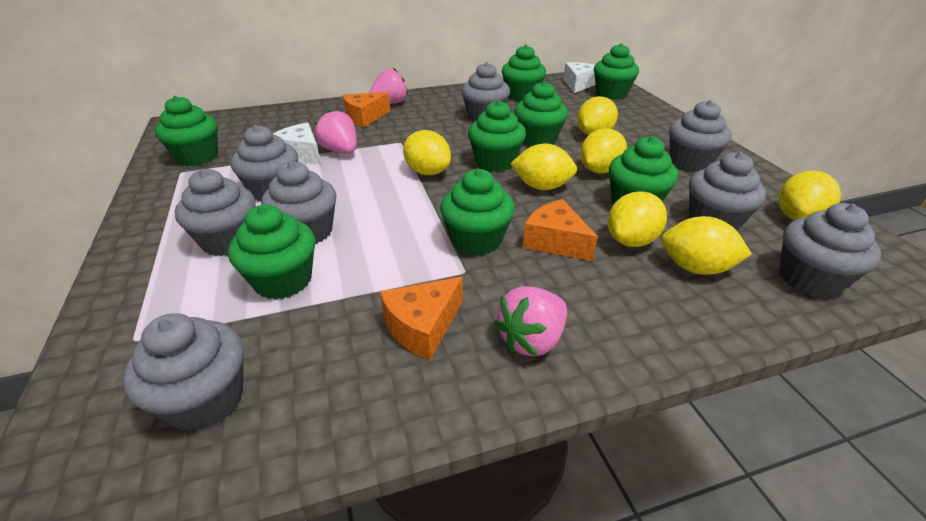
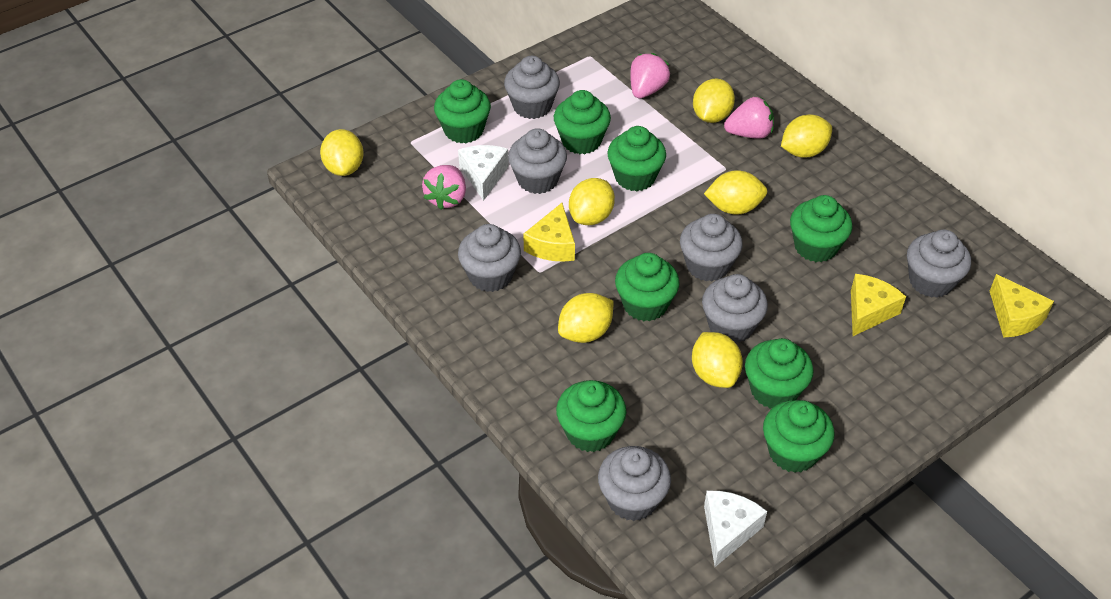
grey cupcake: [122,314,244,431] [175,169,256,256] [231,125,298,201] [261,161,337,244] [461,62,510,122] [669,100,732,172] [689,152,766,231] [779,203,881,298] = 8 -> [458,224,521,292] [504,56,560,119] [508,128,567,194] [598,446,671,521] [680,214,743,281] [702,274,768,343] [907,230,971,298] = 7
orange cheese: [343,92,390,127] [380,277,462,360] [523,199,598,261] = 3 -> none = 0
yellow cheese: none = 0 -> [523,203,575,262] [851,274,906,336] [990,274,1054,338] = 3

